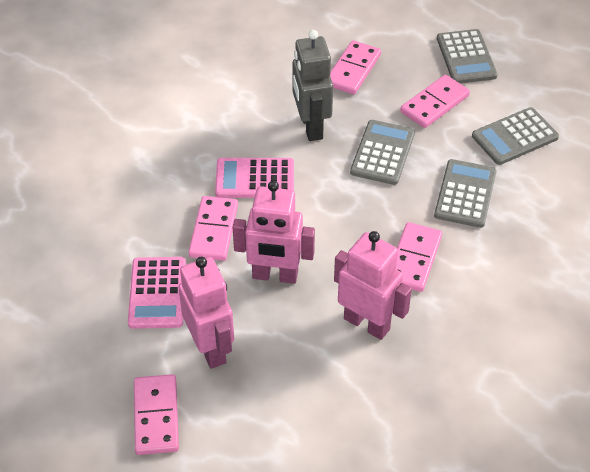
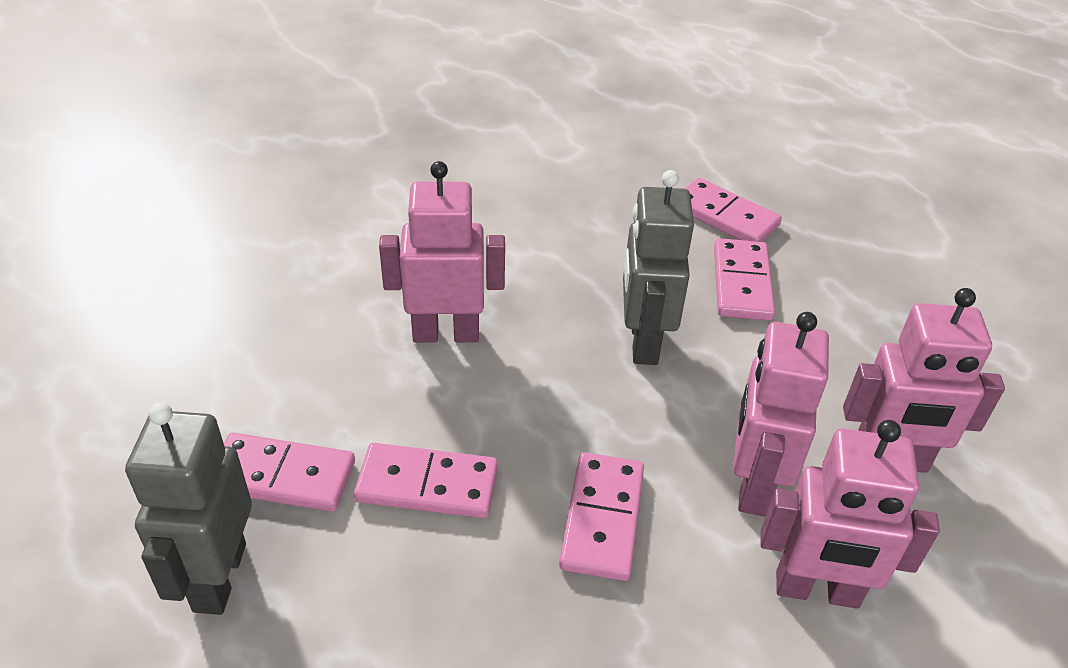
grey calculator: [350,120,415,185] [434,159,497,228] [437,29,498,83] [472,107,559,165] = 4 -> none = 0
grey robot: [293,30,333,141] = 1 -> [125,402,252,615] [623,170,694,365] = 2
pink calculator: [128,257,186,329] [215,158,294,198] = 2 -> none = 0
pink robot: [178,257,234,369] [233,181,315,284] [334,231,412,340] = 3 -> [379,161,505,343] [733,312,829,516] [761,420,940,609] [843,288,1005,473] = 4

